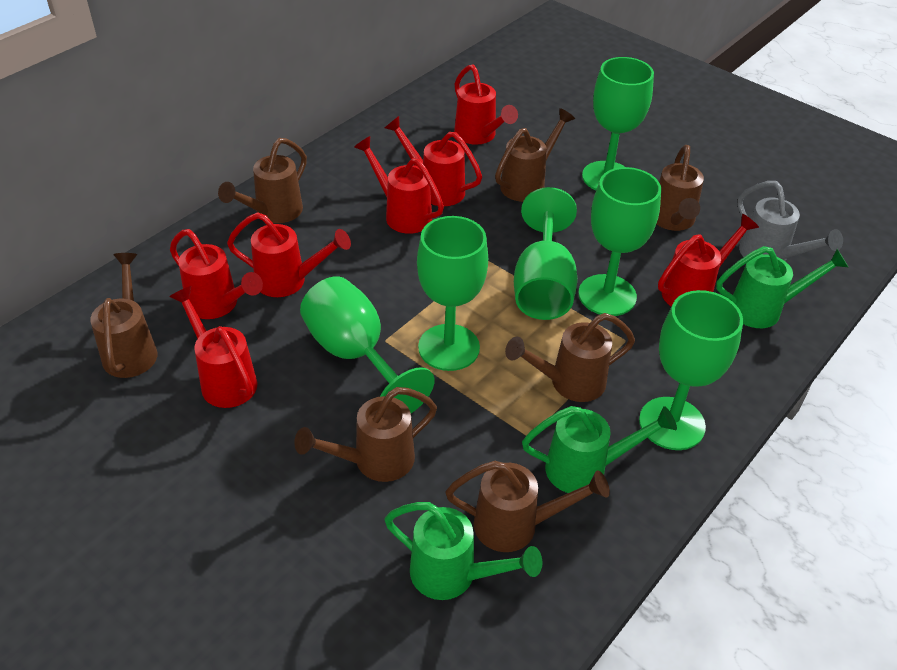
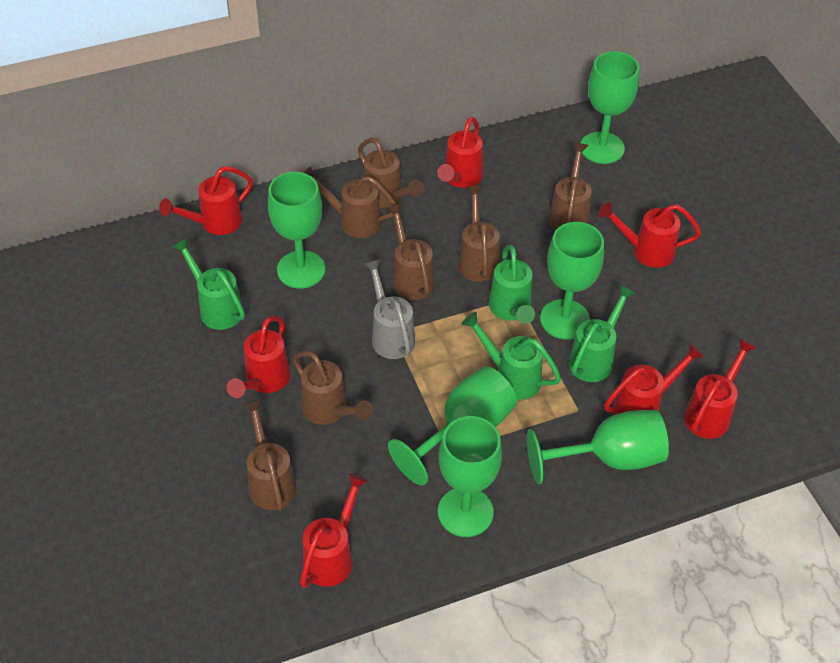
green watering can: [384,502,542,600] [522,406,677,493] [716,246,848,328] = 3 -> [172,238,245,330] [462,312,561,400] [489,245,535,324] [568,285,635,382] = 4

